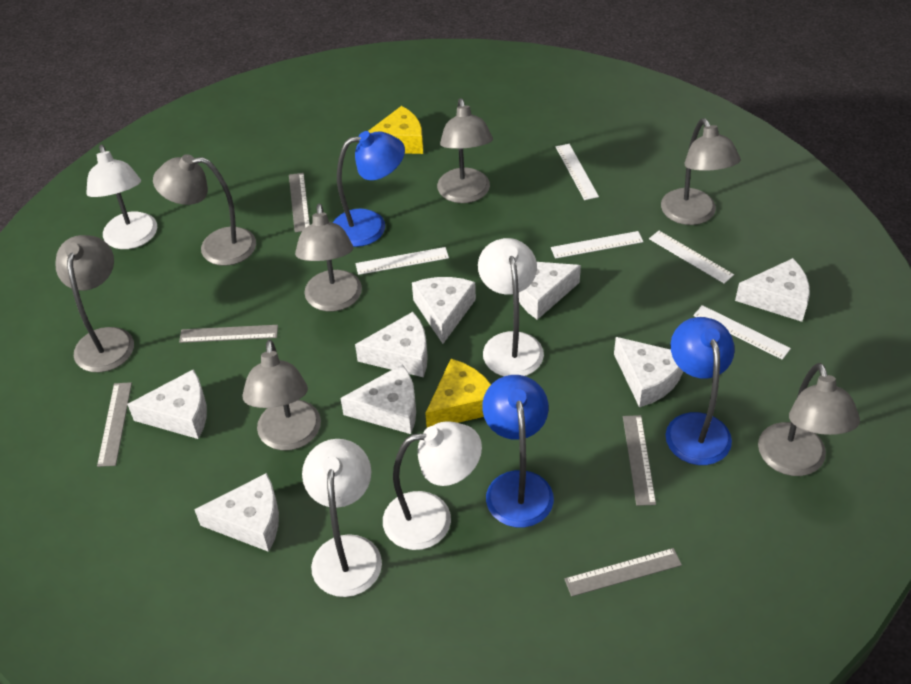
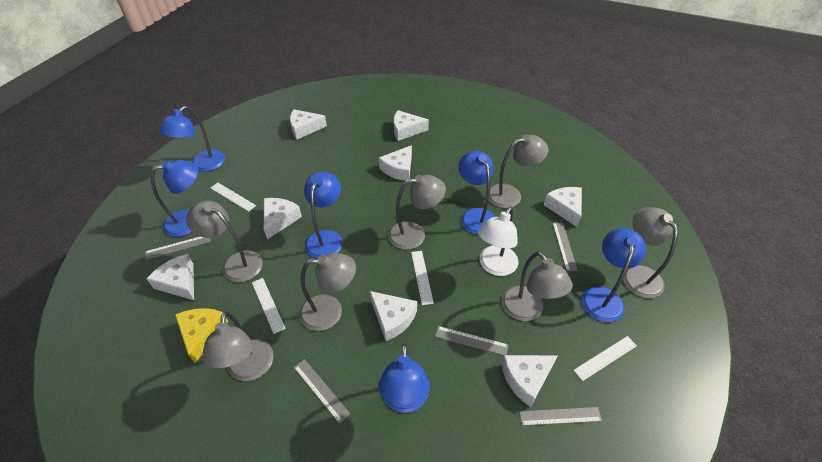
blue lamp: [333,131,405,247] [482,375,554,527] [665,317,735,465] = 3 -> [150,160,198,237] [159,106,225,172] [304,172,343,259] [378,343,430,413] [458,151,496,235] [582,228,646,322] = 6
white lamp: [86,145,157,249] [302,439,382,597] [383,421,482,550] [478,238,544,376] = 4 -> [478,207,518,276] = 1
white ruler: [355,247,449,275] [551,231,644,259] [556,144,599,200] [649,231,734,284] [693,305,791,360] = 5 -> [211,183,256,212] [252,278,286,334] [411,251,434,305] [573,336,637,381] = 4
yellow cheese: [368,106,423,154] [425,359,491,428] = 2 -> [175,308,228,363] = 1

